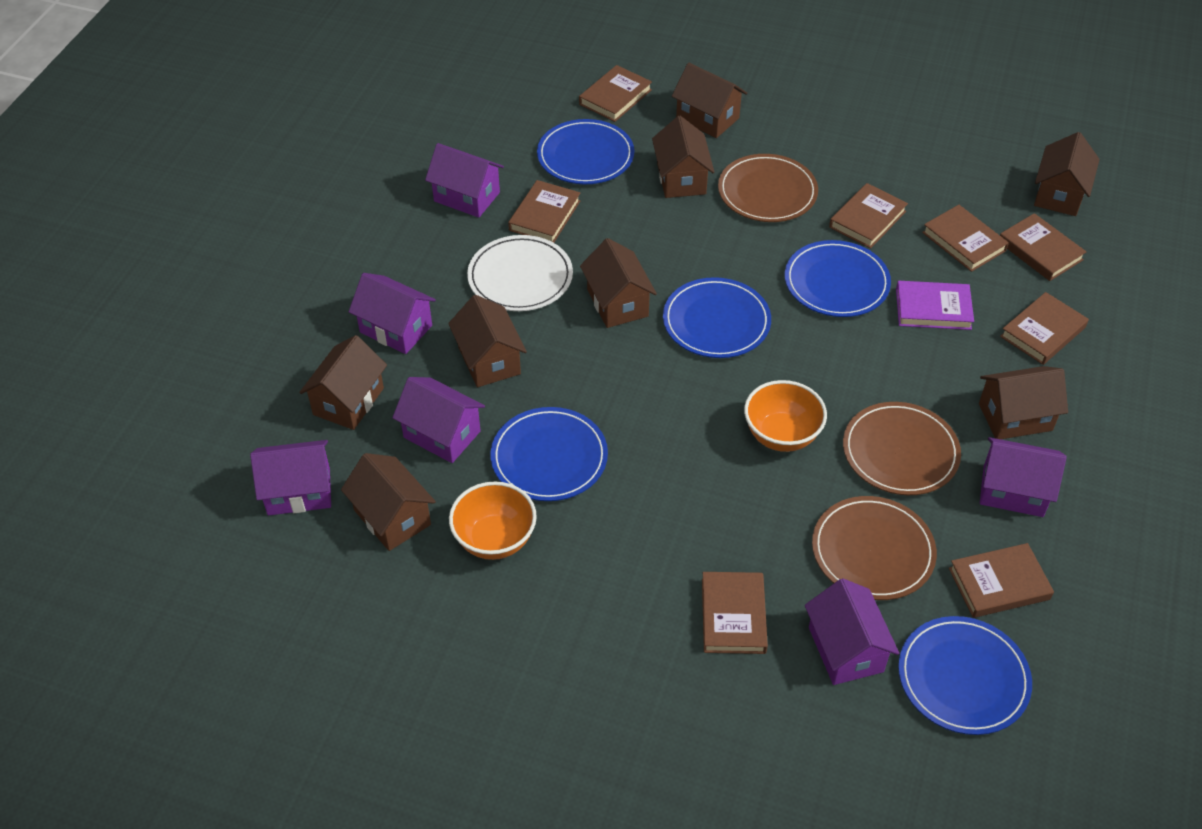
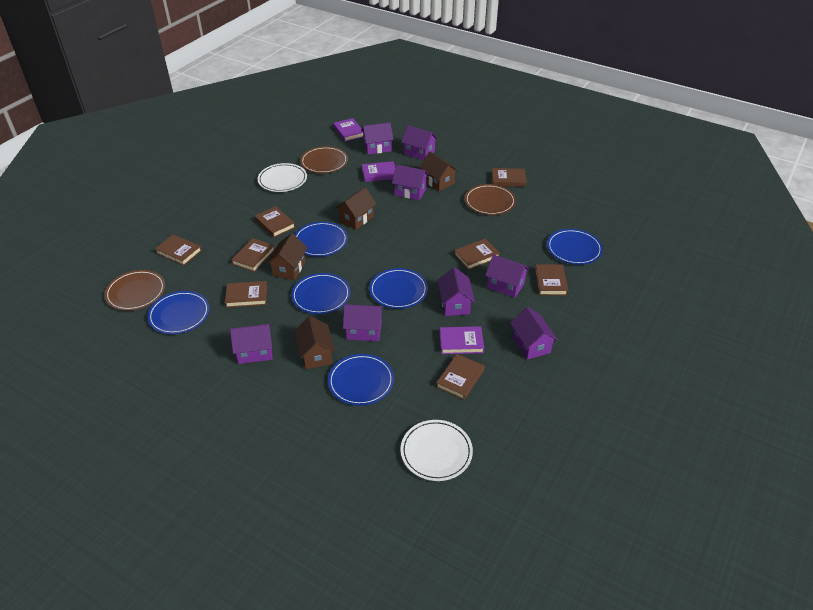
blue plate: [490,407,608,501] [537,119,634,184] [663,277,771,358] [785,240,891,317] [898,616,1032,735] = 5 -> [147,291,210,334] [291,273,351,314] [295,222,348,257] [328,354,394,406] [369,268,428,309] [547,229,603,265] = 6
brown house: [299,335,387,430] [341,453,436,551] [448,295,527,387] [580,238,657,328] [652,116,714,198] [672,63,747,138] [979,366,1068,439] [1034,132,1100,216] = 8 -> [267,233,308,280] [294,316,335,369] [335,187,377,230] [419,152,458,191] = 4
orange bowl: [449,481,537,560] [744,380,827,452] = 2 -> none = 0
purple book: [896,281,974,330] = 1 -> [333,118,363,142] [362,161,395,182] [439,326,484,354] = 3
purple house: [250,440,331,516] [349,273,436,354] [392,377,485,463] [425,143,504,218] [805,578,899,685] [980,437,1067,517] = 6 -> [230,324,273,364] [343,304,384,341] [361,122,393,155] [392,165,429,200] [401,125,438,160] [438,267,475,316] [485,255,530,298] [510,307,558,360] = 8
white plate: [467,235,573,311] = 1 -> [257,163,307,192] [400,420,473,481] = 2

